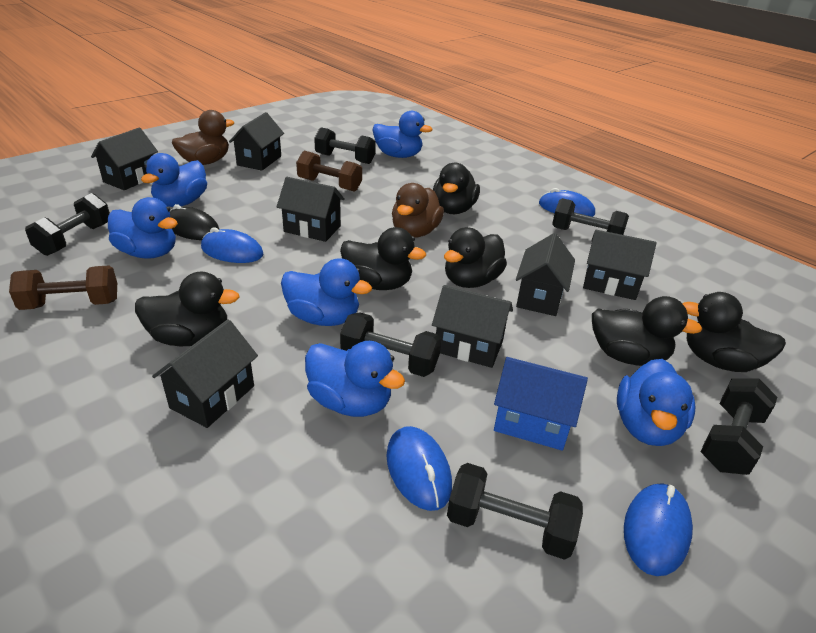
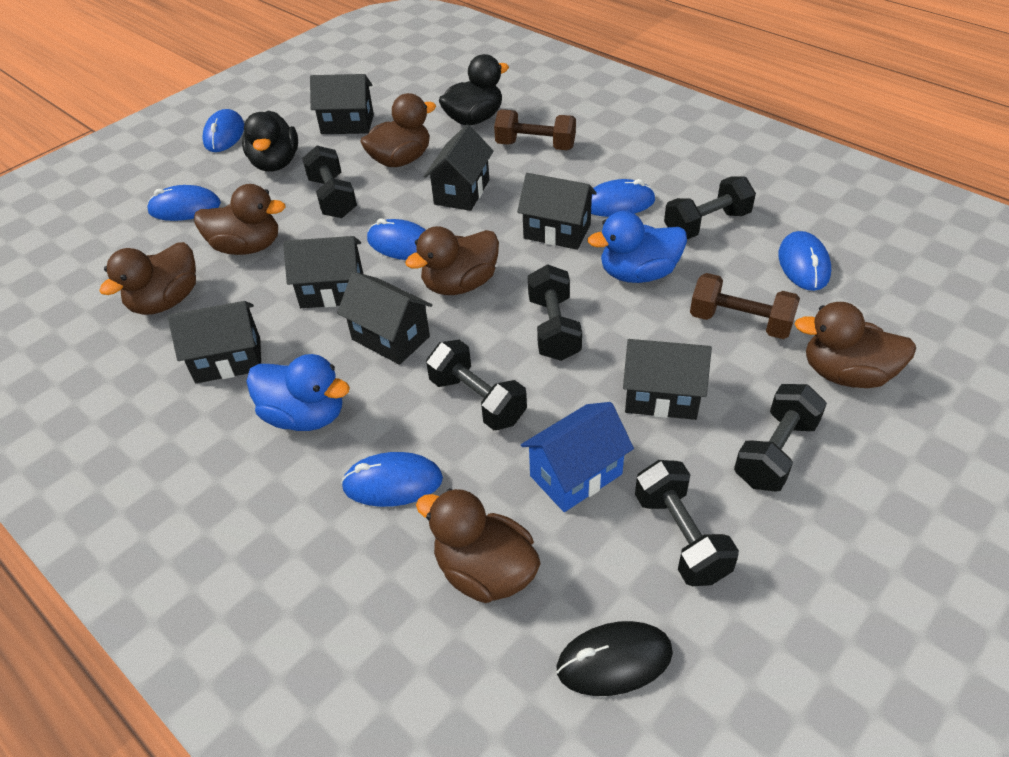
black duck: [135,272,239,346] [340,227,426,290] [433,162,480,214] [444,227,507,288] [592,296,702,366] [682,292,786,372] = 6 -> [242,111,298,172] [439,54,509,125] = 2
blue duck: [108,197,178,259] [141,153,207,207] [281,258,372,326] [305,341,405,417] [373,111,433,158] [617,359,696,446] = 6 -> [246,354,350,431] [588,211,687,283] = 2
blue mouse: [201,227,264,263] [386,426,452,511] [539,188,595,217] [624,483,693,576] = 4 -> [147,185,221,221] [202,109,244,152] [341,452,443,507] [367,218,426,260] [591,179,655,217] [779,231,831,291] = 6
brown duck: [172,110,234,165] [392,183,444,238] = 2 -> [99,242,196,315] [194,184,286,255] [360,93,436,167] [405,226,499,295] [416,488,541,603] [795,302,916,388] = 6

